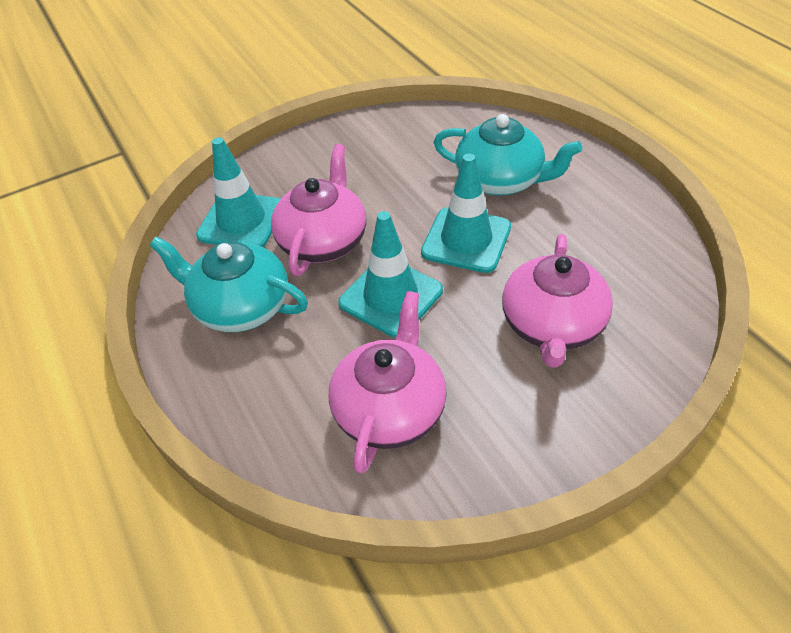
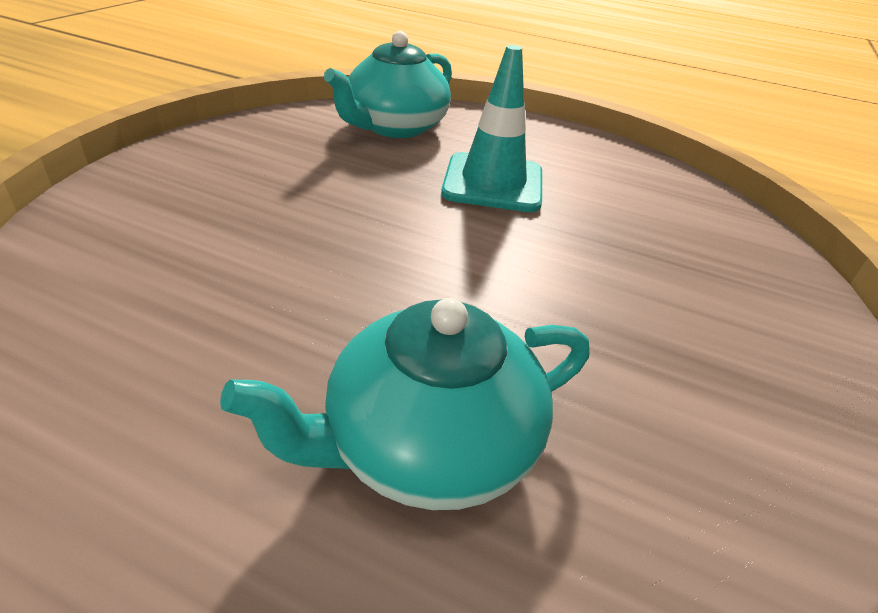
pink teapot: [271,144,366,276] [329,291,447,474] [502,234,613,368] = 3 -> none = 0
turquoise traffic cone: [196,137,281,247] [338,211,443,338] [421,154,511,273] = 3 -> [441,45,542,212] = 1

